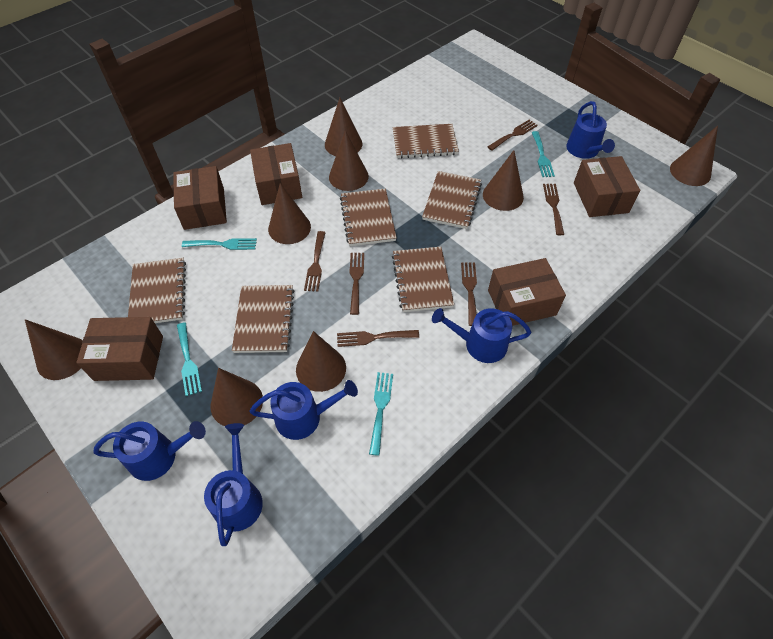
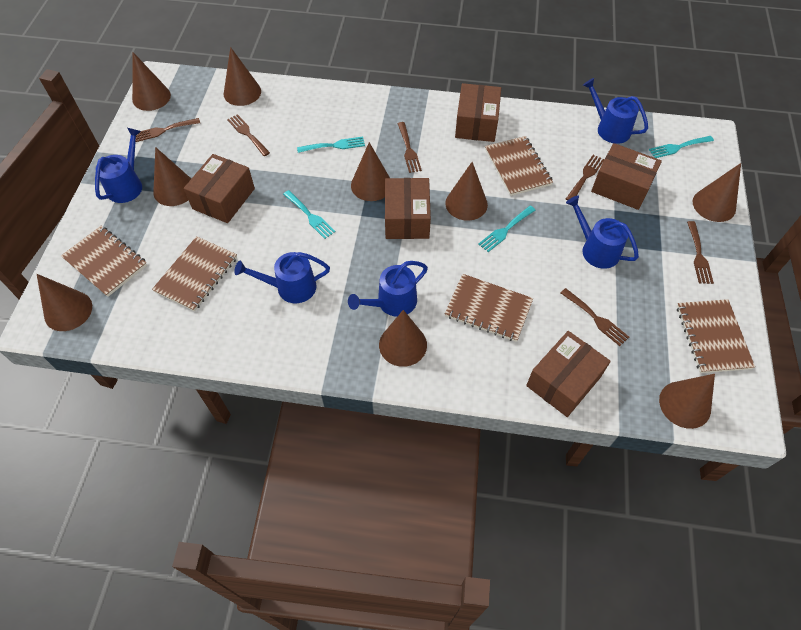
brown cone: [25,319,83,380] [211,368,263,426] [268,183,311,244] [296,331,346,392] [325,98,362,156] [329,130,369,191] [483,150,524,211] [670,126,718,186] = 8 -> [37,274,92,331] [132,52,171,111] [153,147,191,206] [224,47,261,106] [351,142,390,201] [379,310,427,367] [446,162,488,221] [659,374,715,429] [693,163,741,222] = 9
brown notebook: [128,258,186,323] [232,285,294,353] [340,189,397,246] [392,124,459,158] [392,247,454,312] [422,171,482,229] = 6 -> [61,226,147,297] [152,236,237,311] [445,274,533,342] [485,136,553,196] [677,299,755,373] = 5

